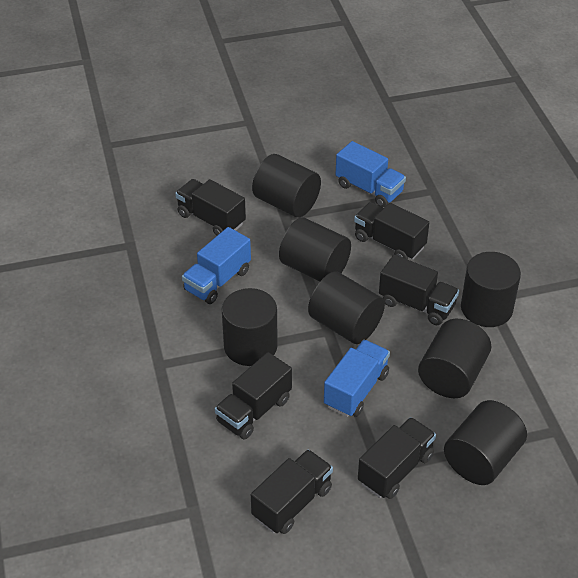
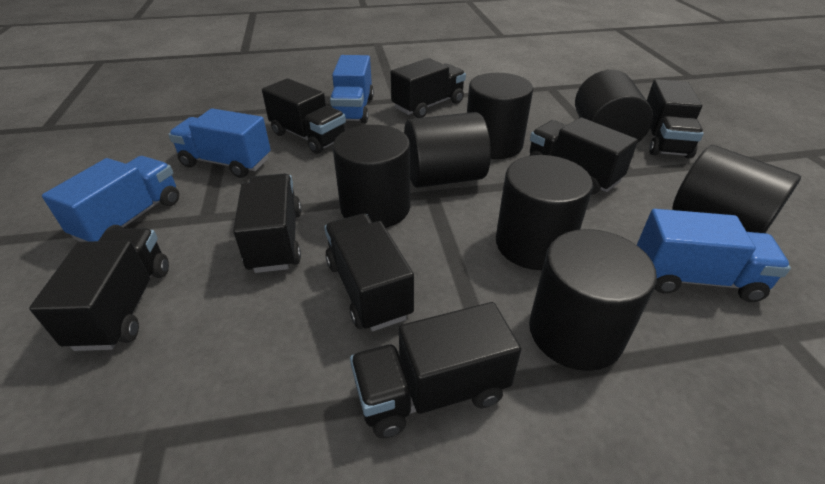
black truck: [175,179,246,236] [215,352,292,440] [251,449,333,534] [354,202,429,260] [358,417,436,499] [379,255,459,325] = 6 -> [29,228,169,351] [233,173,302,273] [262,78,346,154] [324,214,414,331] [350,302,521,438] [391,58,466,118] [529,117,638,195] [647,79,704,158] = 8
blue truck: [182,227,251,304] [324,340,390,417] [336,141,406,207] = 3 -> [42,156,179,242] [168,108,271,178] [330,55,374,123] [637,209,791,302] = 4

